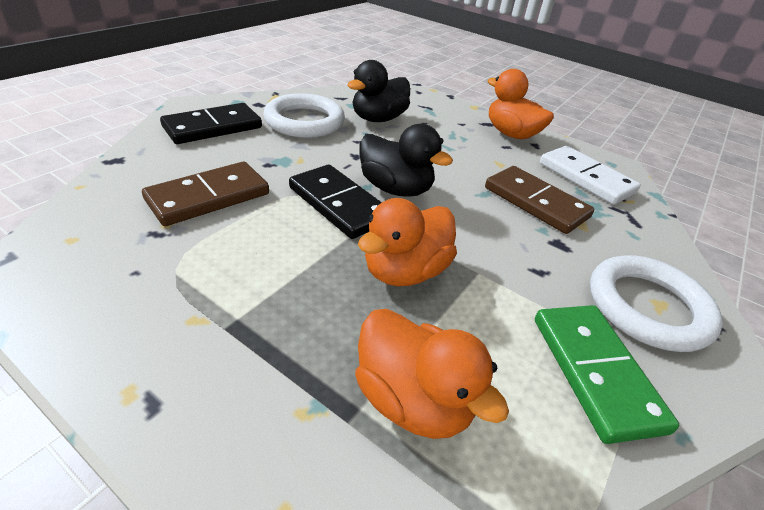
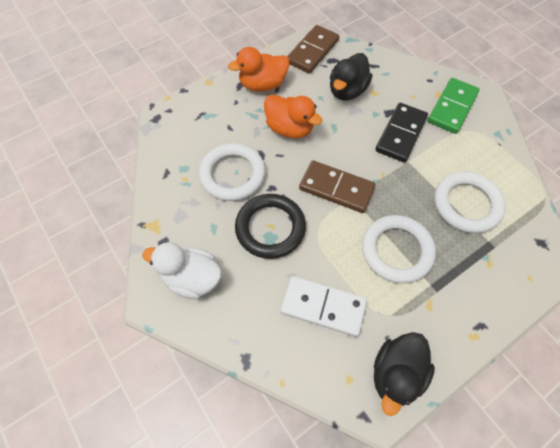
black domino: [160,103,262,144] [289,164,382,239] = 2 -> [375,103,428,163] = 1
black ring: none = 0 -> [235,194,306,259] = 1
orange duck: [355,309,509,439] [358,198,457,286] [487,69,554,139] = 3 -> [228,47,289,92] [264,94,322,138] = 2
white duck: none = 0 -> [142,242,222,299] = 1
white ring: [263,93,345,138] [590,255,723,352] = 2 -> [199,143,266,201] [362,215,436,283] [434,171,506,233] = 3

